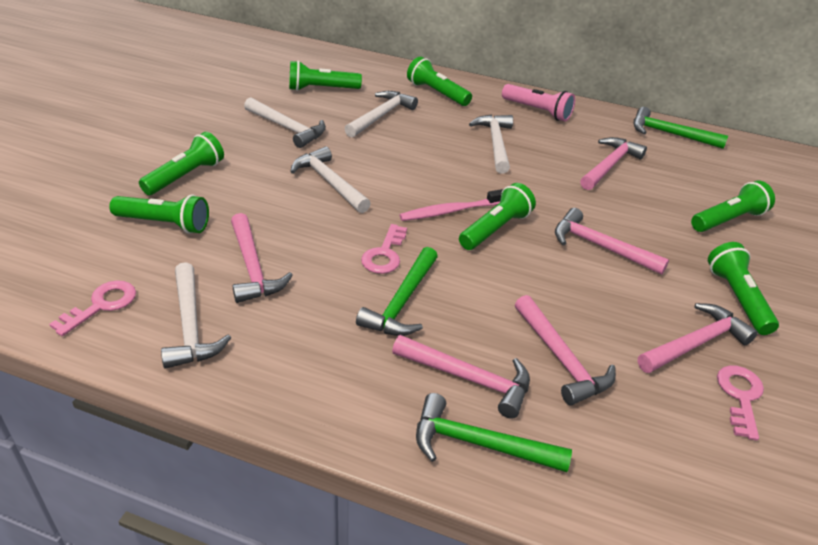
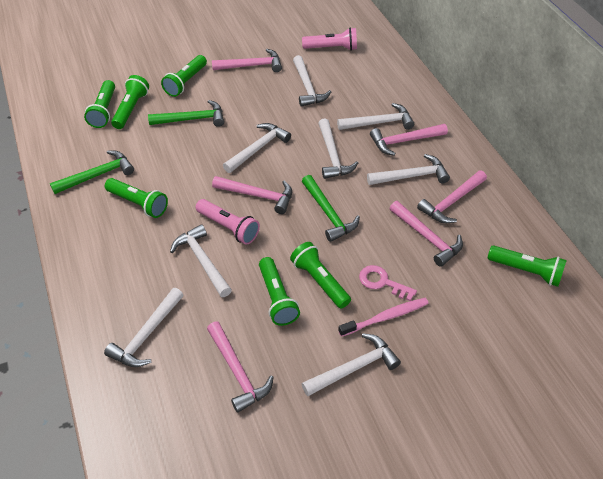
pink flashlight: [502,84,575,121] = 1 -> [196,199,260,244] [302,28,357,51] = 2
pink key: [49,280,136,336] [361,224,407,274] [717,365,764,440] = 3 -> [359,265,417,301] = 1
white hammer: [161,262,231,369] [244,97,326,148] [290,146,371,213] [344,91,418,138] [469,115,513,174] = 5 -> [104,288,183,367] [170,224,232,297] [223,123,291,173] [293,55,331,107] [302,333,401,396] [318,118,358,179] [337,103,414,130] [367,154,450,185] = 8

